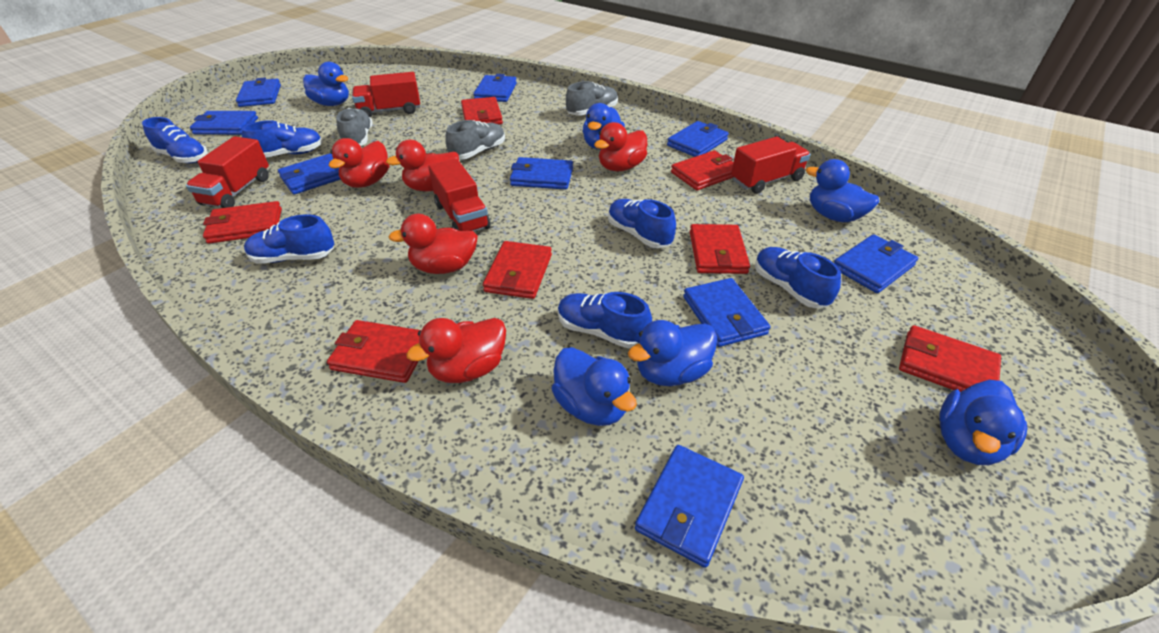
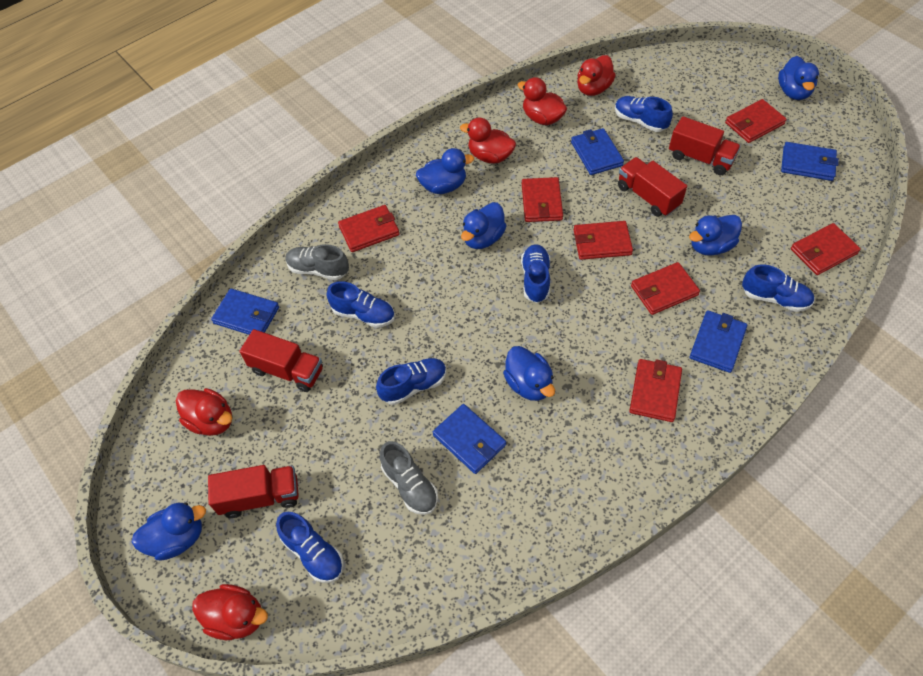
blue wallet: [190,111,258,135] [236,78,281,107] [278,153,341,194] [473,74,517,102] [510,157,573,190] [635,445,744,568] [667,121,729,157] [683,278,770,347] [834,234,918,293] = 9 -> [211,288,279,335] [433,404,506,474] [571,128,624,175] [690,310,747,373] [781,142,839,181] = 5
grey shoe: [336,108,373,146] [446,120,505,159] [566,81,618,116] = 3 -> [286,244,349,280] [380,441,438,515] = 2

